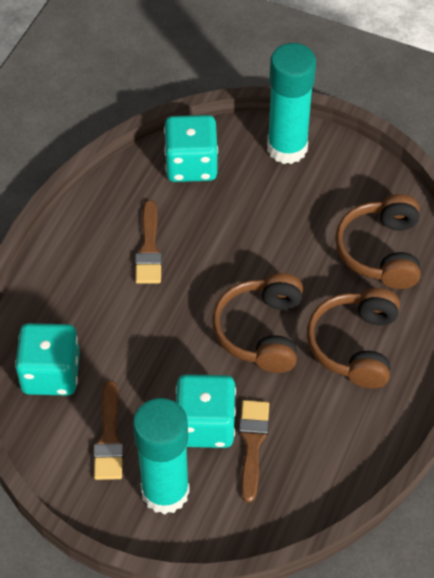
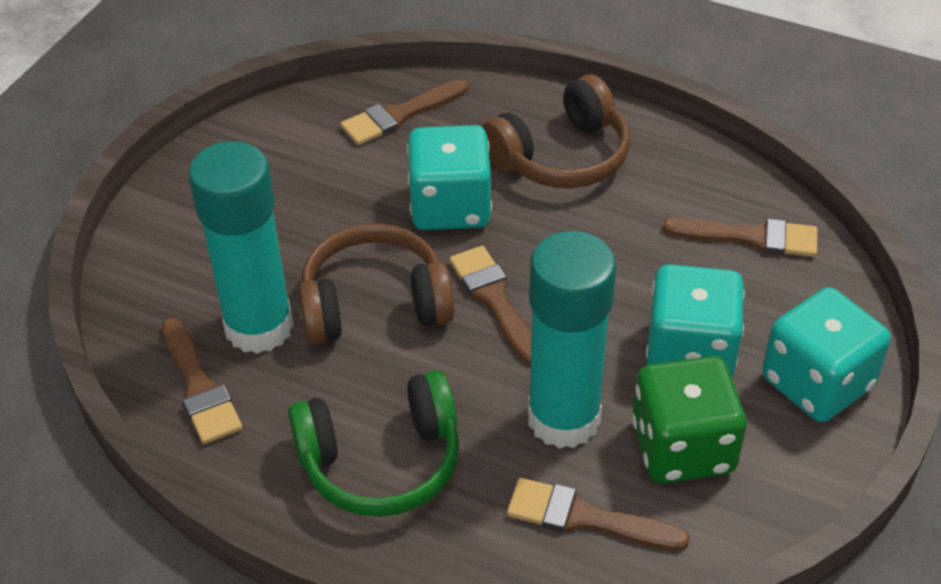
brown brush: [94,381,123,480] [135,201,162,284] [239,400,269,502] = 3 -> [162,318,243,444] [341,79,468,145] [449,246,532,364] [507,478,690,551] [663,217,818,257] = 5
brown headphones: [212,273,303,373] [307,288,400,388] [335,194,420,289] = 3 -> [299,224,454,344] [482,75,630,188] = 2
green dice: none = 0 -> [632,356,747,484] = 1
green headphones: none = 0 -> [288,370,459,517] = 1

